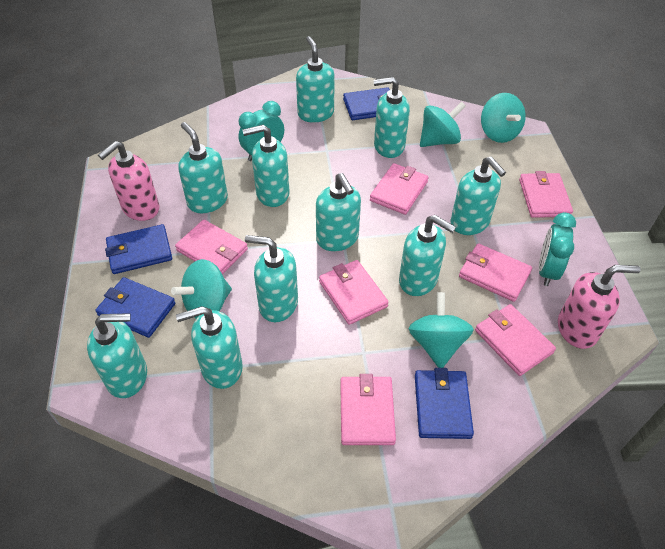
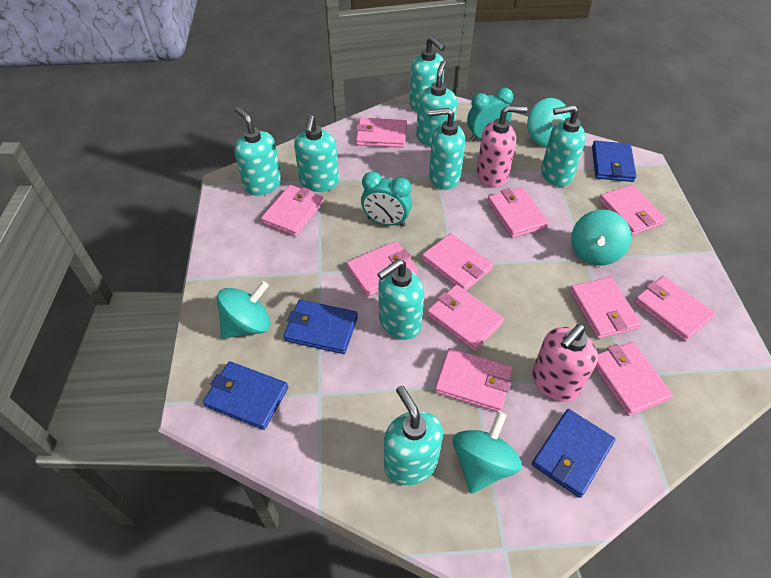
pink wallet: [175,220,248,274] [319,260,389,325] [340,374,396,445] [370,163,428,215] [459,243,532,302] [475,304,556,376] [519,171,573,218] = 7 -> [261,185,324,236] [346,241,418,297] [356,118,407,148] [422,233,493,291] [427,285,504,351] [435,348,513,412] [487,187,549,238] [570,277,641,339] [595,342,673,416] [599,185,666,236] [634,276,715,342] = 11
turquoise soap dispenser: [87,313,147,398] [176,306,243,389] [178,122,228,213] [243,125,290,207] [245,235,298,322] [296,36,335,123] [316,173,361,251] [374,77,410,158] [399,215,456,296] [451,156,506,235] = 10 -> [234,107,282,196] [294,115,339,192] [377,259,424,340] [384,386,443,485] [410,36,445,112] [416,60,457,146] [428,108,465,190] [541,105,586,186] = 8

